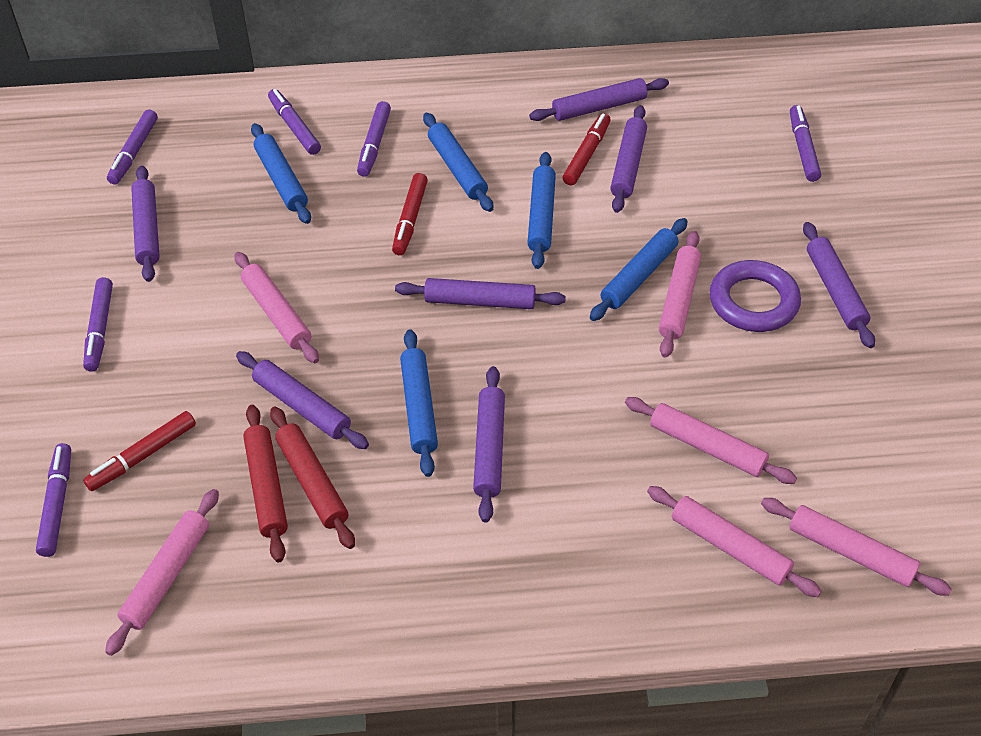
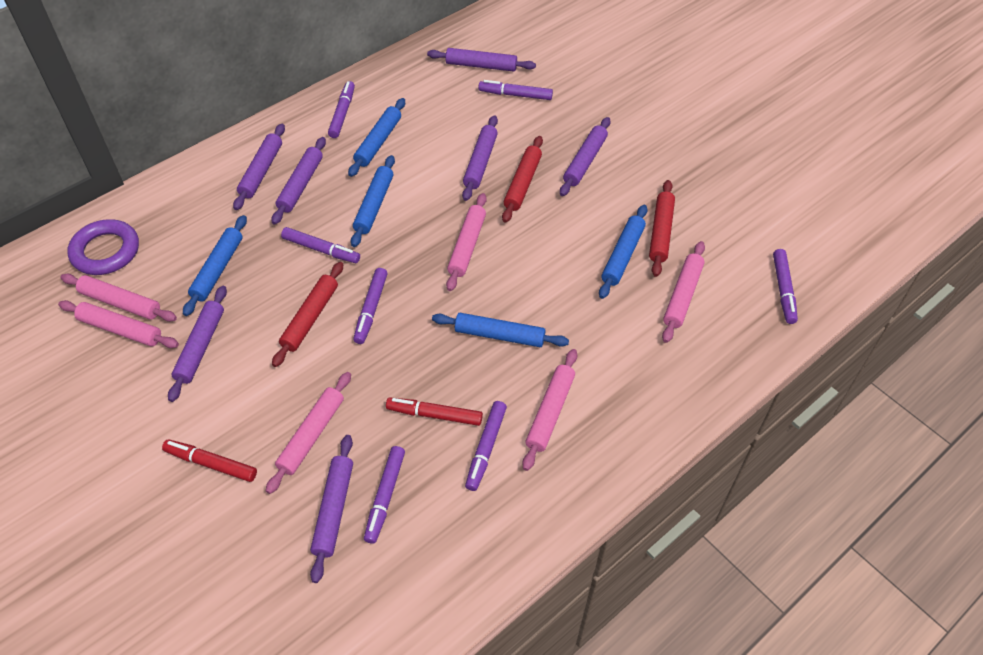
purple marker: [36,443,71,557] [83,277,113,372] [107,109,158,185] [268,89,321,155] [357,101,391,177] [790,105,821,182] = 6 -> [281,227,360,263] [328,81,355,138] [353,268,388,344] [364,446,405,544] [465,401,507,491] [478,80,553,100] [773,249,798,324] = 7
red marker: [83,411,196,491] [392,173,428,255] [562,113,611,186] = 3 -> [162,440,257,482] [386,398,483,426] = 2
red rolling pin: [243,405,288,562] [270,406,355,549] = 2 -> [272,262,343,367] [502,136,543,223] [649,180,675,277] = 3

